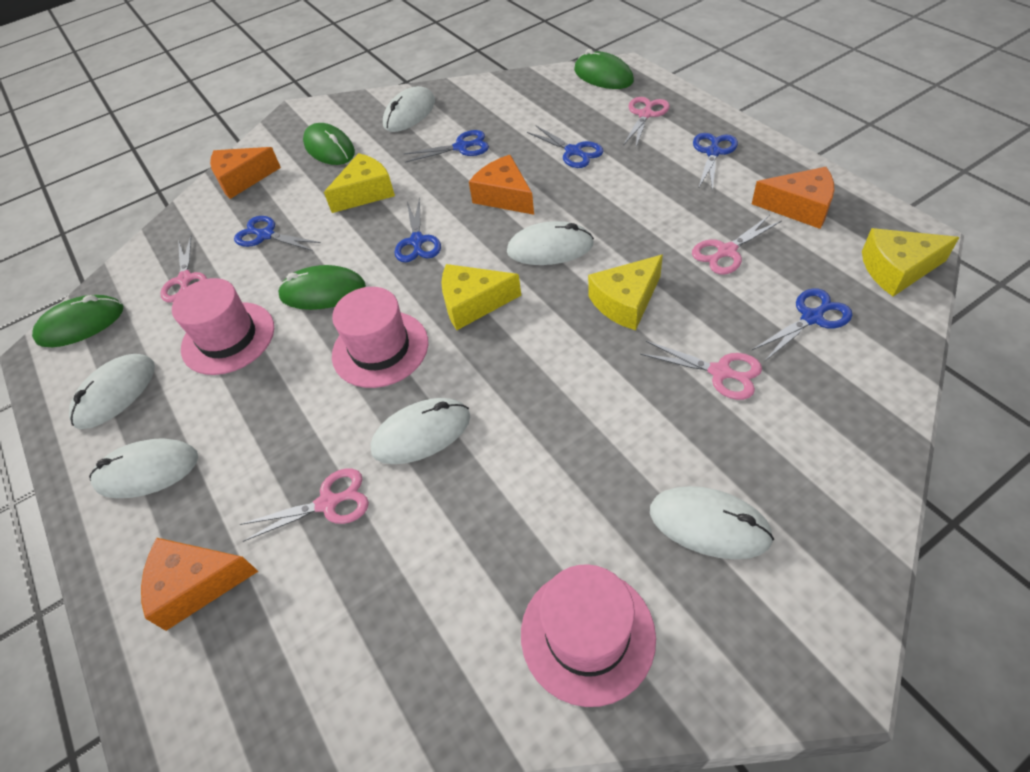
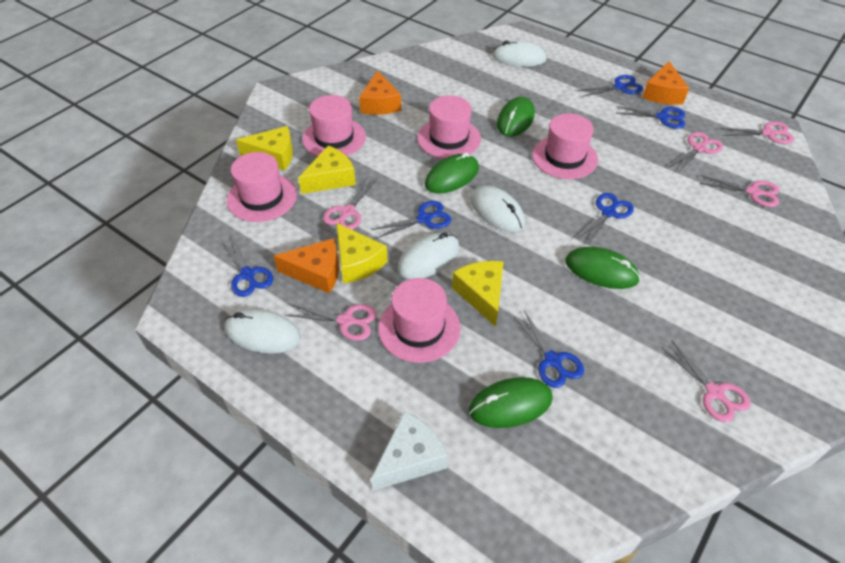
orange cheese: [141,538,258,631] [210,147,281,199] [469,155,534,215] [752,167,834,229] = 4 -> [274,238,339,294] [359,70,401,115] [642,61,689,105] = 3
pink hat: [172,278,274,375] [332,287,428,388] [521,564,656,707] = 3 -> [227,152,297,222] [302,95,366,157] [378,278,461,363] [418,95,481,159] [532,113,598,179] = 5
pink scissors: [160,236,207,303] [240,468,369,542] [623,97,670,147] [640,341,762,400] [692,215,782,274] = 5 -> [286,304,376,341] [323,177,377,230] [661,341,751,422] [668,132,723,173] [699,175,779,207] [719,121,794,144] = 6
white cheese: none = 0 -> [371,411,448,491] = 1
white mouse: [69,354,155,429] [89,438,198,498] [370,398,470,464] [383,86,435,132] [507,221,594,265] [650,486,774,559] = 6 -> [224,309,301,353] [397,232,459,279] [471,186,525,232] [492,41,546,67] = 4

